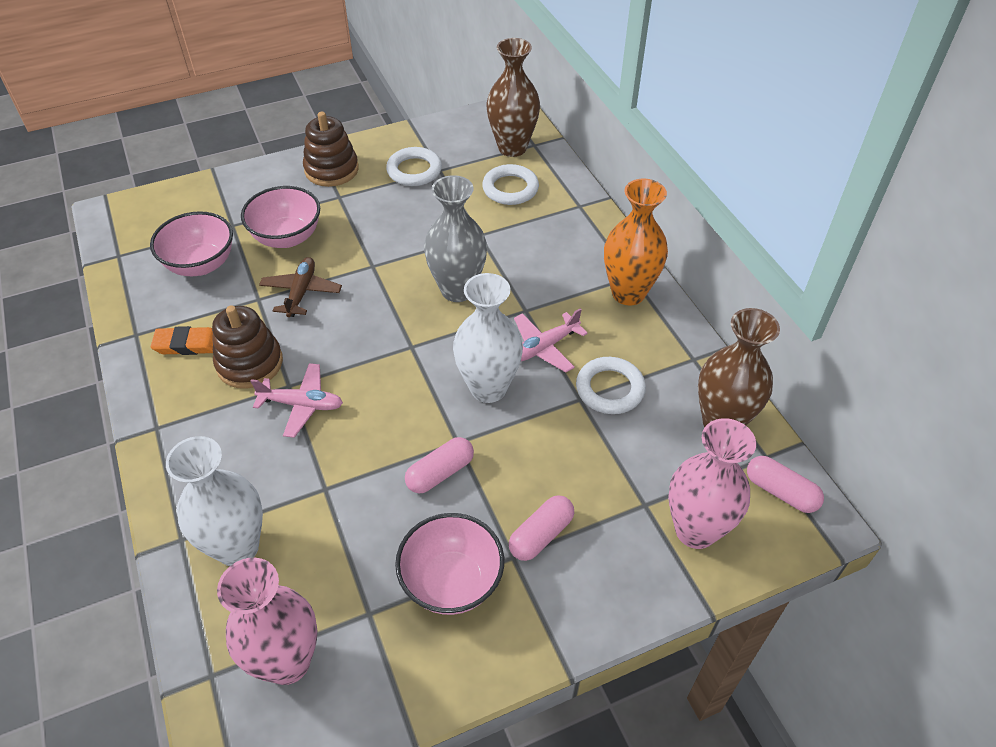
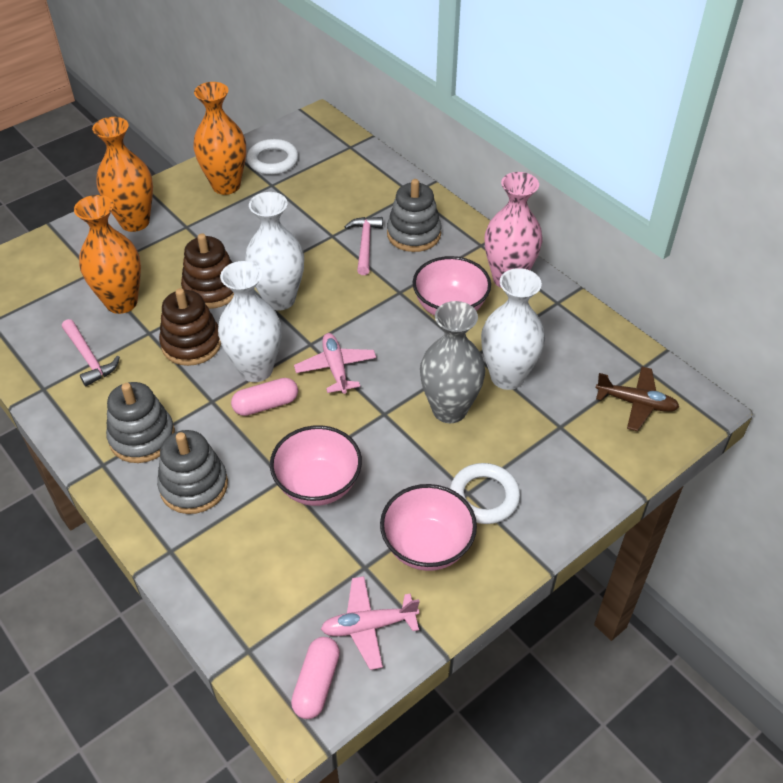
brown vase: [487,38,540,157] [698,308,780,427] = 2 -> none = 0
grey stacking toy: none = 0 -> [106,382,175,463] [157,430,228,514] [387,179,441,252] = 3
orange eraser: [151,326,213,355] = 1 -> none = 0
orange vase: [604,179,668,305] = 1 -> [74,195,141,314] [92,117,153,232] [193,82,246,195] = 3
pink capsule: [405,437,474,493] [509,495,574,561] [747,456,824,513] = 3 -> [231,378,298,416] [291,637,340,719] = 2
pink hammer: none = 0 -> [62,319,120,386] [345,217,383,275] = 2
pink vase: [217,558,318,685] [668,418,756,549] = 2 -> [485,172,542,288] = 1
white ring: [386,147,442,186] [482,164,539,205] [576,357,646,414] = 3 -> [247,139,299,175] [450,463,520,524] = 2
white vase: [166,436,263,566] [453,273,523,403] = 2 -> [218,261,281,382] [245,192,304,310] [481,268,545,390] = 3

